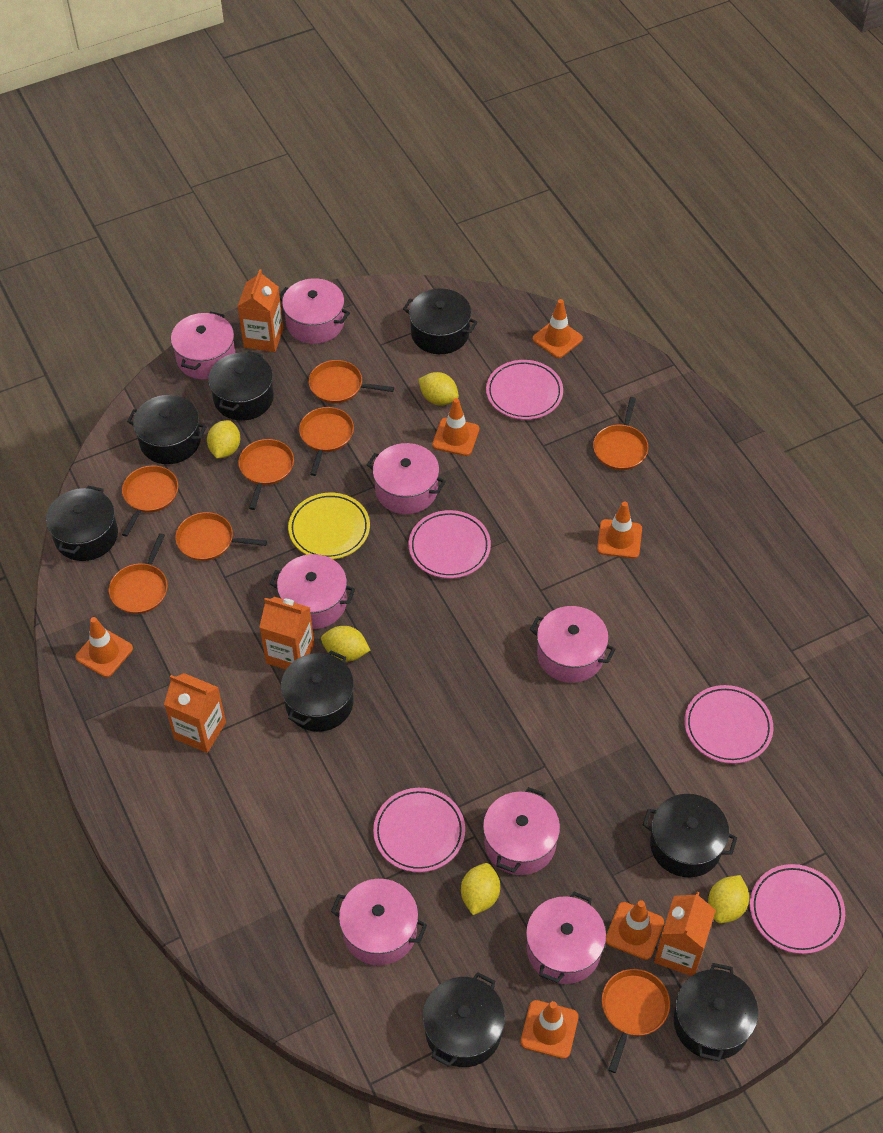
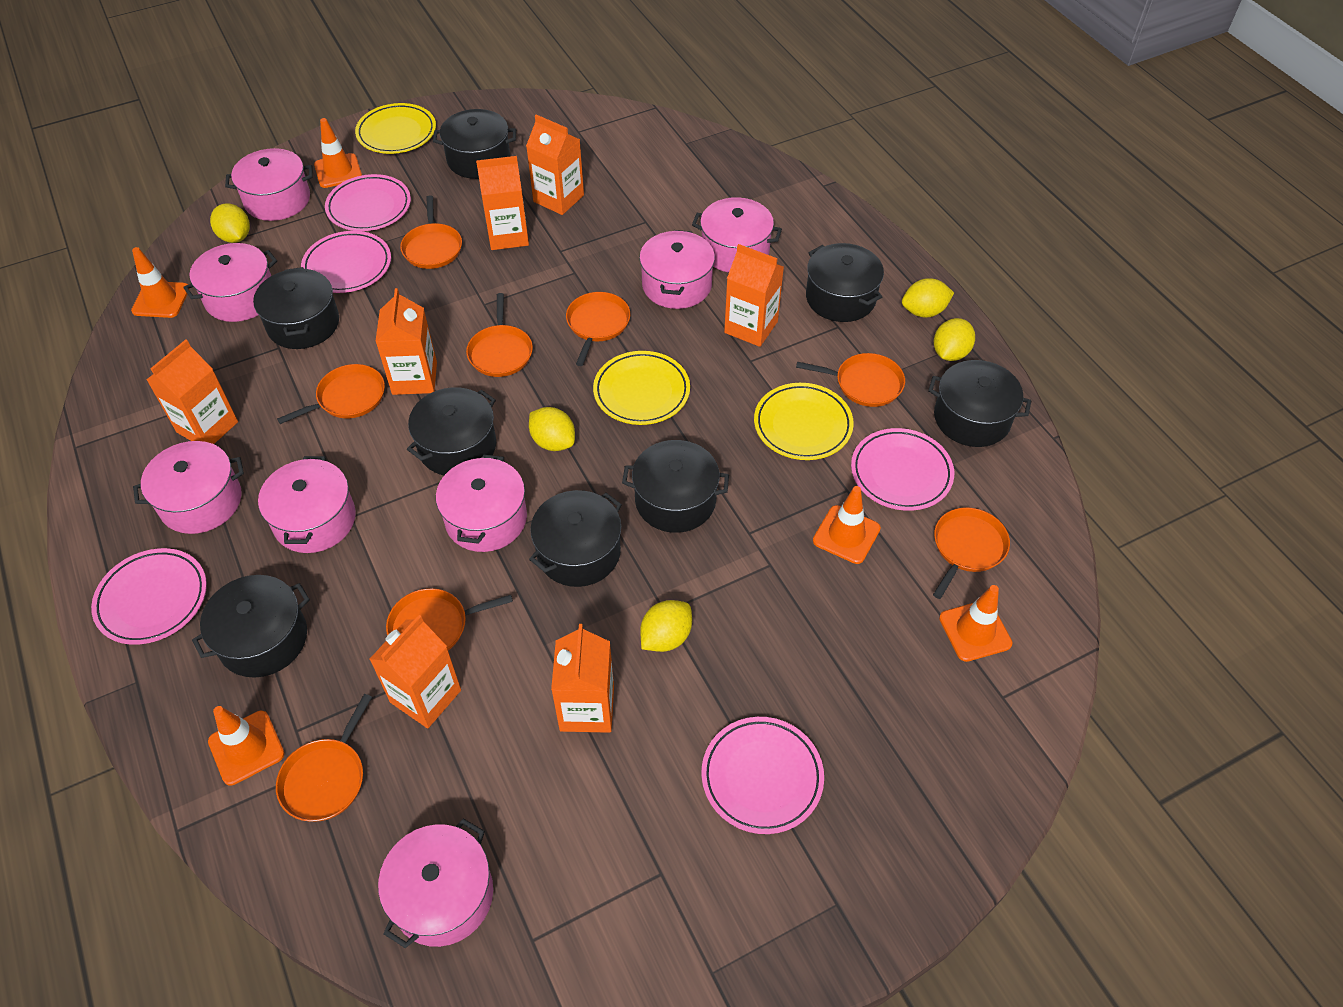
orange carton: [164,673,226,753] [237,269,283,352] [259,597,314,670] [654,892,716,976] = 4 -> [147,339,238,444] [370,615,461,728] [375,288,437,395] [476,156,529,250] [526,115,584,215] [551,624,614,733] [724,244,784,347] = 7
orange traffic cone: [75,617,133,677] [432,398,479,456] [521,1000,579,1059] [533,299,583,358] [597,501,642,558] [606,900,664,960] = 6 -> [131,247,190,318] [208,706,285,785] [314,118,362,188] [813,486,881,564] [939,585,1013,662] = 5
yellow plate: [288,493,370,559] = 1 -> [355,103,436,154] [593,351,690,425] [754,383,854,460] = 3

